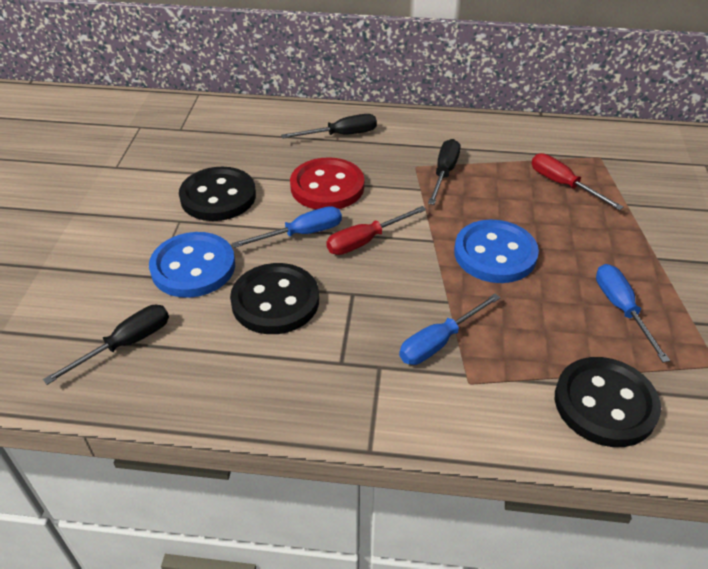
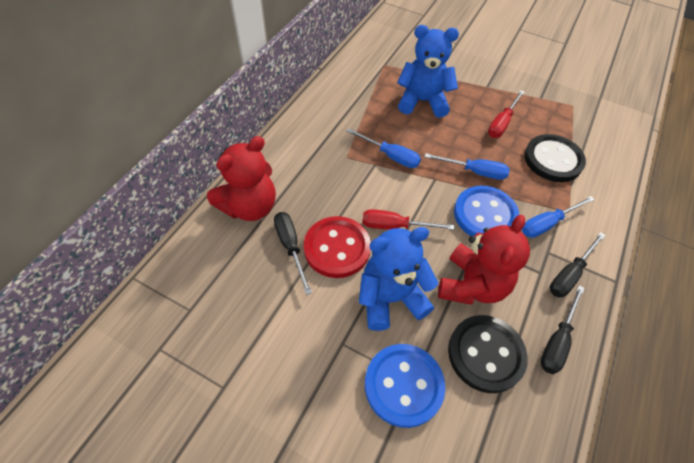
black button: [179,167,256,221] [230,263,319,334] [555,357,661,447] = 3 -> [448,315,528,393] [524,134,586,182] = 2
blue teddy bear: none = 0 -> [359,227,439,331] [397,25,459,118] = 2
red teddy bear: none = 0 -> [207,136,276,221] [438,215,530,305] = 2

